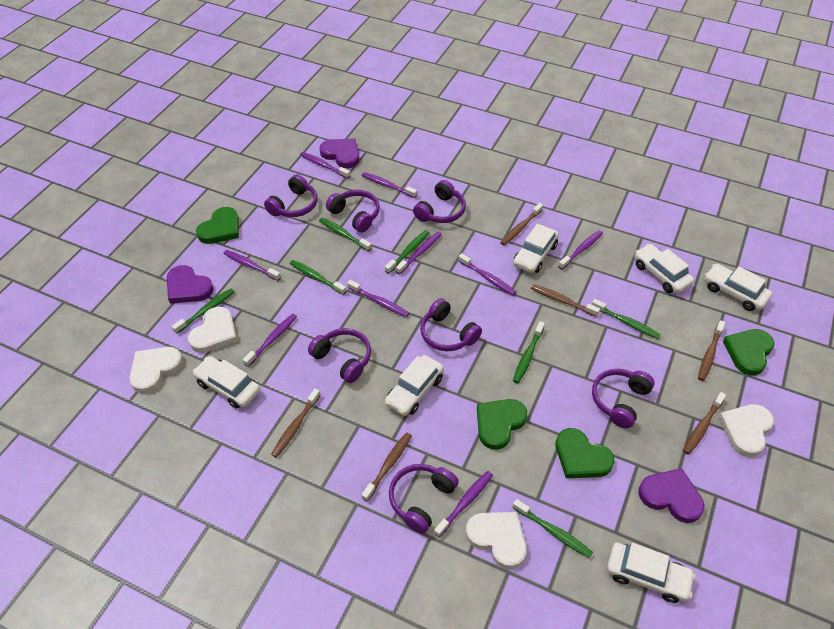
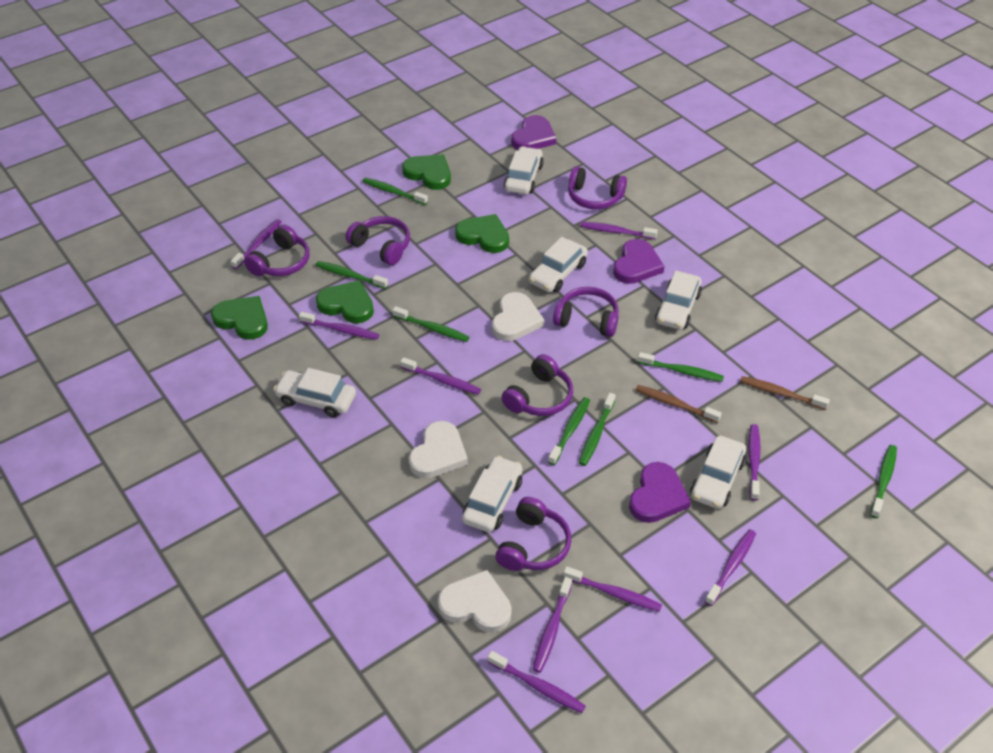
brown toothbrush: [271,389,320,458] [362,432,412,502] [500,203,543,246] [531,284,600,317] [683,392,726,455] [698,320,725,381] = 6 -> [636,385,722,423] [740,376,830,410] = 2
purple headphones: [264,174,317,217] [308,328,371,383] [326,189,380,233] [389,464,459,534] [413,180,466,223] [420,298,482,351] [592,369,655,429] = 7 -> [244,225,310,276] [346,216,410,265] [495,497,571,571] [501,354,573,416] [553,287,619,337] [568,166,627,209] = 6
white heart: [129,347,183,393] [188,307,237,353] [466,512,527,569] [718,404,774,457] = 4 -> [409,421,468,478] [437,570,512,633] [492,292,544,341] = 3

